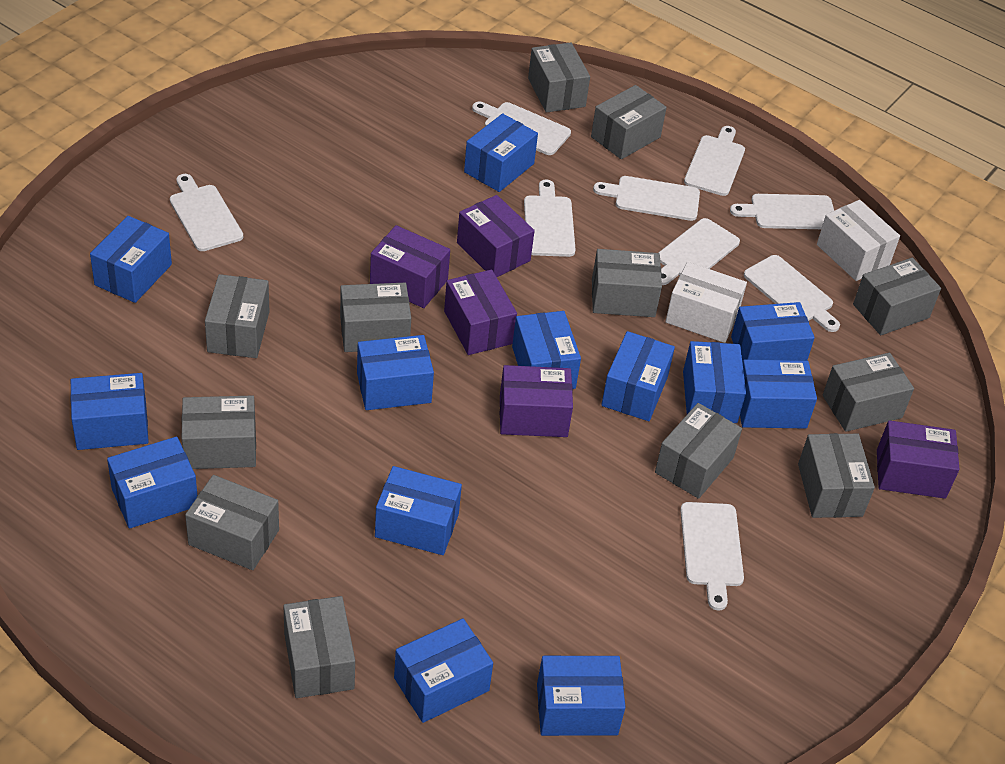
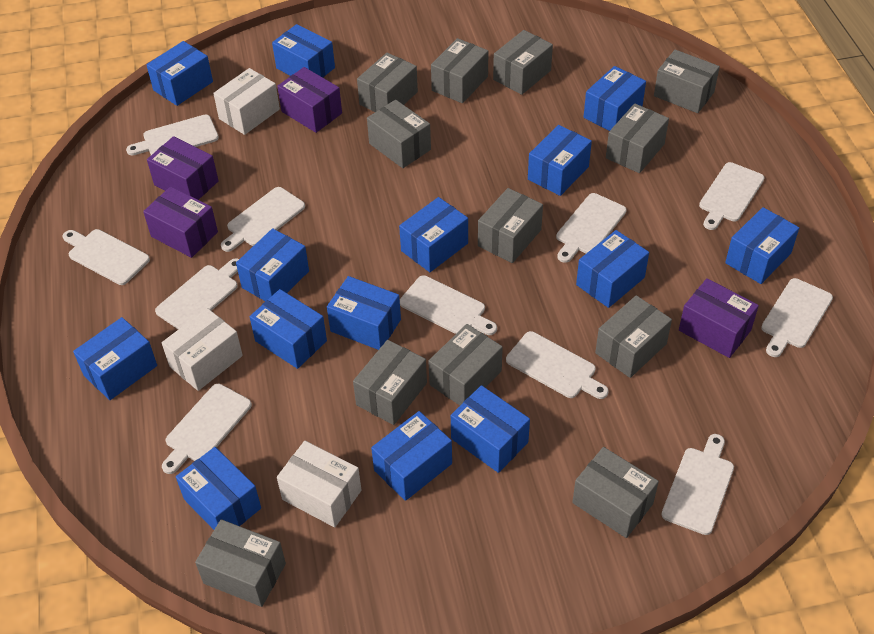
blue box: [70,373,149,450] [90,216,172,303] [107,437,197,529] [357,335,434,410] [375,466,462,555] [394,618,493,723] [464,113,538,192] [512,311,581,389] [537,656,626,736] [601,331,675,421] [683,341,746,423] [731,302,815,363] [740,360,817,429] = 13 -> [73,317,157,400] [146,41,213,106] [176,447,261,530] [236,228,309,301] [250,289,327,369] [272,24,335,77] [327,276,401,350] [371,411,452,501] [399,197,468,272] [451,385,530,473] [528,125,592,196] [576,230,649,308] [584,66,646,131] [725,207,799,284] = 14
purple box: [370,225,450,308] [444,270,517,355] [457,195,535,277] [500,365,573,437] [877,420,960,499] = 5 -> [143,186,218,258] [147,136,218,200] [277,67,342,133] [679,278,759,358] = 4
white box: [666,262,747,343] [817,200,900,281] = 2 -> [162,308,243,391] [213,68,280,135] [277,441,361,527] = 3
white cutting board: [170,174,243,251] [472,102,571,155] [524,180,576,257] [593,176,700,221] [658,218,740,285] [680,502,744,611] [684,126,745,196] [730,194,834,229] [744,255,840,332] = 9 -> [62,229,150,285] [126,114,219,156] [155,258,239,329] [162,384,252,474] [221,187,305,252] [400,275,497,335] [506,331,609,399] [556,193,627,263] [661,434,734,535] [699,162,764,230] [761,278,833,357] = 11

